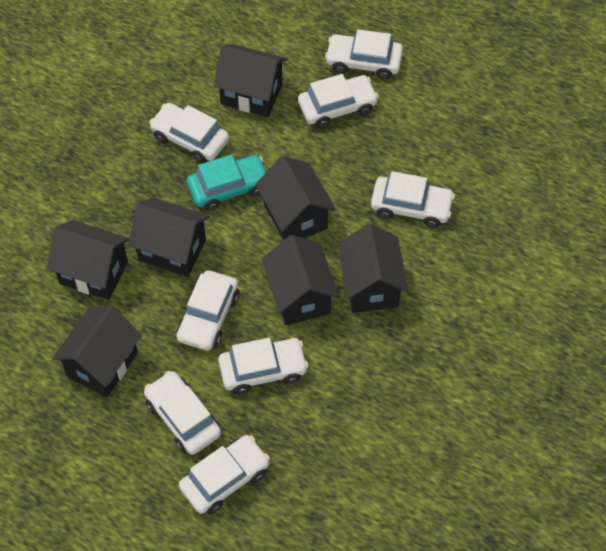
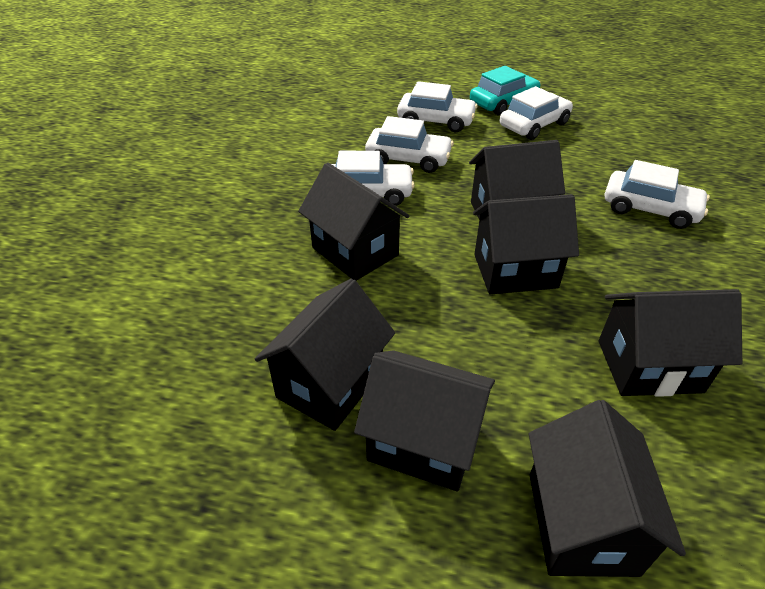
white car: [144,371,221,455] [149,103,229,163] [176,270,239,351] [179,435,270,514] [218,338,309,395] [298,74,379,128] [325,29,403,79] [371,171,455,228] = 8 -> [332,151,414,206] [365,116,454,173] [397,81,478,132] [500,86,573,140] [605,160,710,229] = 5

